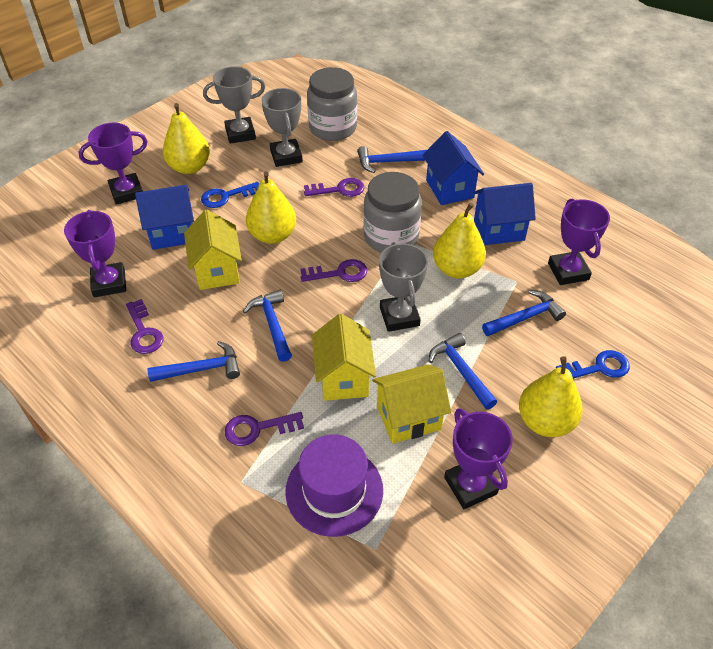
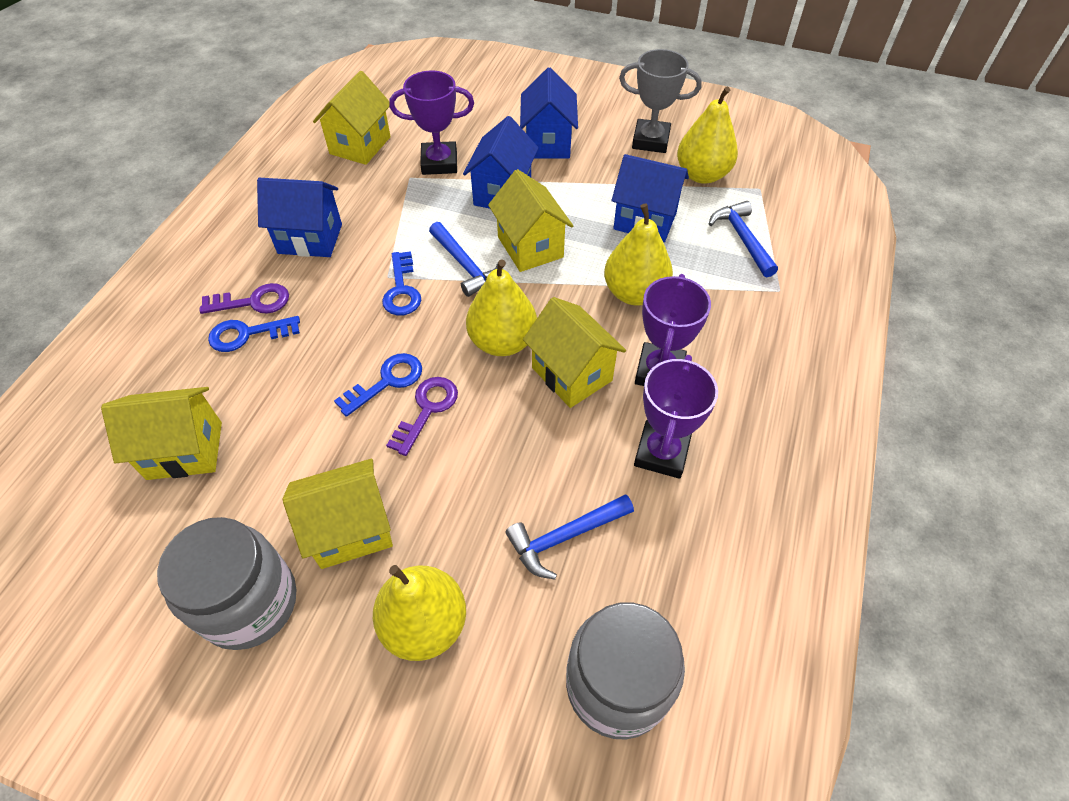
blue hammer: [147,341,240,382] [243,290,292,362] [357,146,427,173] [429,333,497,410] [482,290,566,336] = 5 -> [429,222,498,297] [505,494,634,579] [709,201,778,277] = 3
blue house: [135,185,194,250] [423,131,484,205] [473,183,536,245] = 3 -> [257,178,342,257] [463,116,538,209] [520,68,578,159] [612,154,689,242] = 4
blue key: [201,182,259,208] [556,350,630,379] = 2 -> [208,316,300,352] [334,353,422,417] [382,251,421,316] = 3
grey trophy: [203,66,265,144] [261,88,303,167] [379,242,428,332] = 3 -> [619,49,702,153] = 1
purple hat: [285,434,383,537] = 1 -> none = 0
purple key: [126,299,163,354] [225,412,304,446] [300,259,367,282] [304,178,364,197] = 4 -> [200,283,289,314] [386,377,458,456] = 2
purple trophy: [64,210,126,297] [79,123,148,205] [444,408,513,509] [548,198,610,285] = 4 -> [389,71,474,175] [634,355,718,479] [635,274,711,386] = 3
yellow house: [184,210,242,290] [312,314,376,401] [372,364,451,444] = 3 -> [101,387,222,480] [282,459,393,569] [313,71,391,165] [488,169,573,272] [523,297,626,408] = 5

